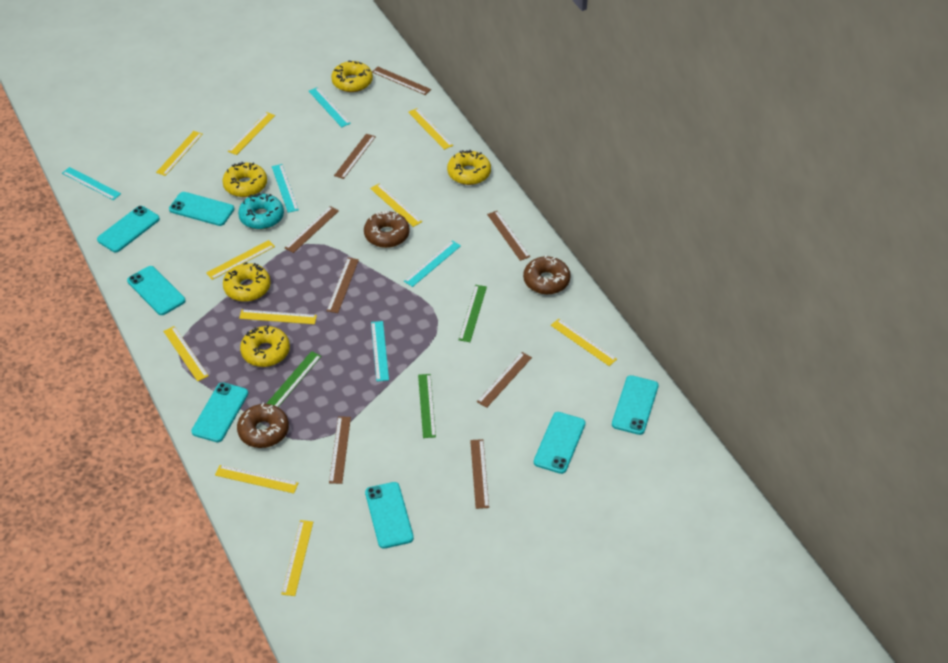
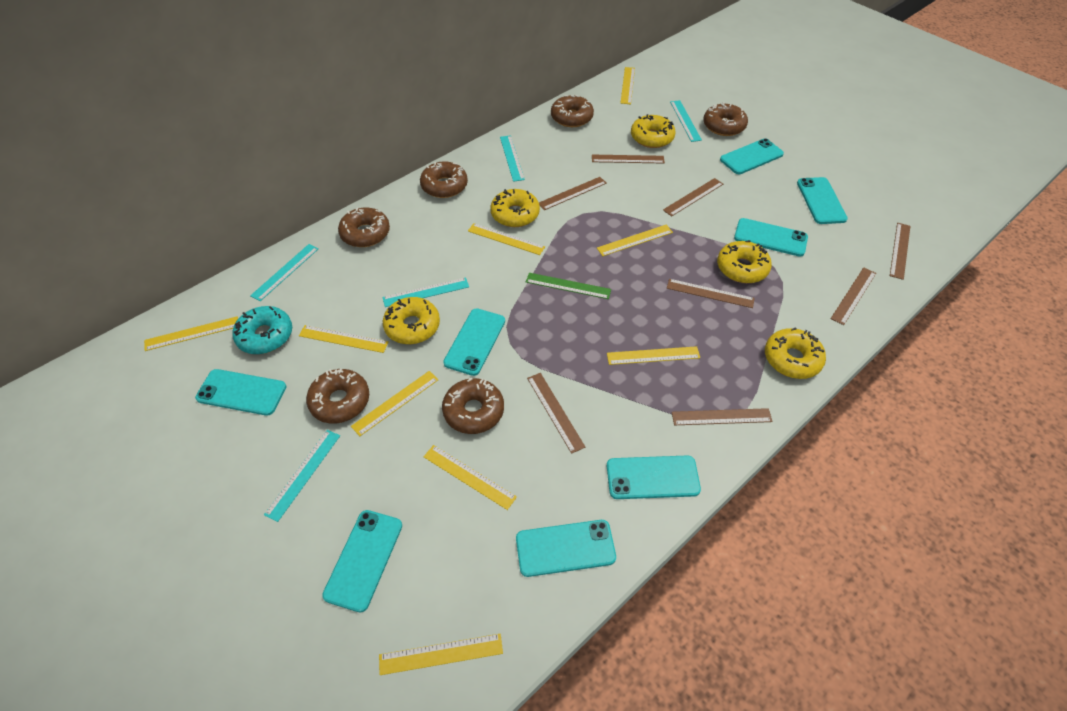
brown donut: [237,403,289,448] [364,210,410,248] [523,255,571,294] = 3 -> [306,369,369,424] [338,207,390,247] [420,161,468,198] [442,378,504,434] [551,95,594,127] [703,102,748,136] = 6
green ruler: [266,351,321,407] [418,374,436,438] [459,285,487,342] = 3 -> [526,273,611,299] = 1
turquoise phone: [97,206,160,252] [127,266,185,315] [169,192,234,226] [191,382,248,442] [365,482,414,549] [534,412,586,474] [612,375,659,435] = 7 -> [195,369,287,416] [322,510,402,613] [443,308,505,376] [516,520,616,577] [607,456,701,499] [720,138,784,174] [734,218,808,257] [797,177,848,224] = 8
yellow ruler: [156,131,203,176] [163,326,209,381] [206,240,275,280] [215,465,298,493] [228,112,275,155] [239,309,317,324] [281,520,313,596] [370,184,422,227] [408,108,453,150] [551,319,617,366] = 10 -> [144,316,238,351] [299,325,389,353] [351,371,438,436] [379,634,503,675] [424,445,517,510] [468,223,545,255] [597,225,673,256] [607,346,700,365] [620,67,635,104] = 9

